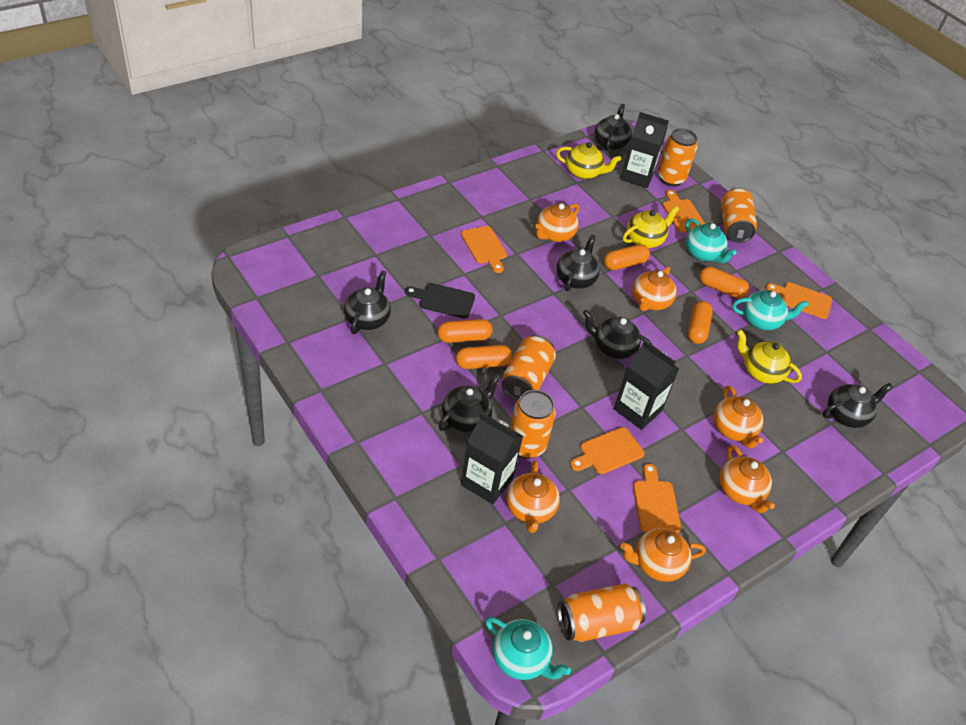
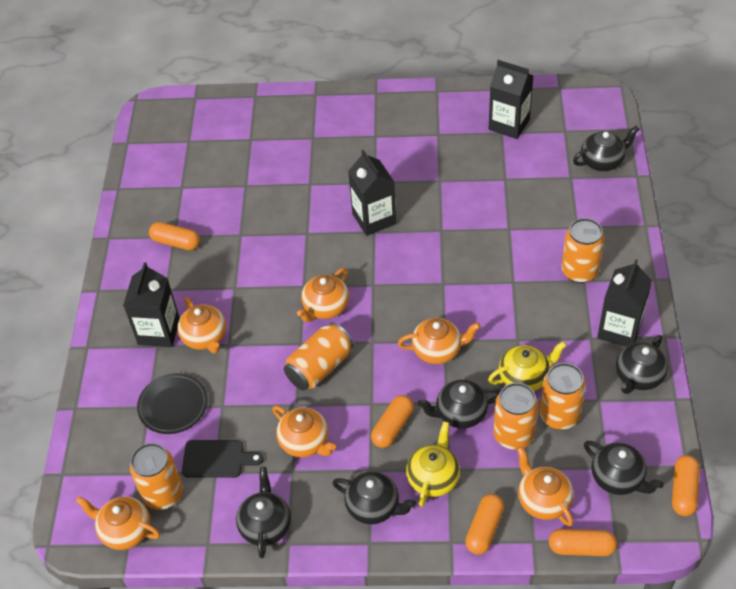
black carton: [461,412,523,504] [614,340,680,430] [620,112,669,188] = 3 -> [123,262,180,347] [348,150,396,236] [489,60,534,139] [597,259,652,347] = 4
black plate: none = 0 -> [137,373,208,434] = 1
orange cutting board: [461,226,507,273] [570,427,645,474] [633,464,681,533] [662,190,705,232] [766,282,832,319] = 5 -> none = 0
turquoise teapot: [485,617,571,680] [685,218,736,263] [732,290,809,330] = 3 -> none = 0
yellow teapot: [556,142,621,179] [623,206,679,248] [737,329,802,384] = 3 -> [406,421,460,507] [488,341,567,391] = 2

